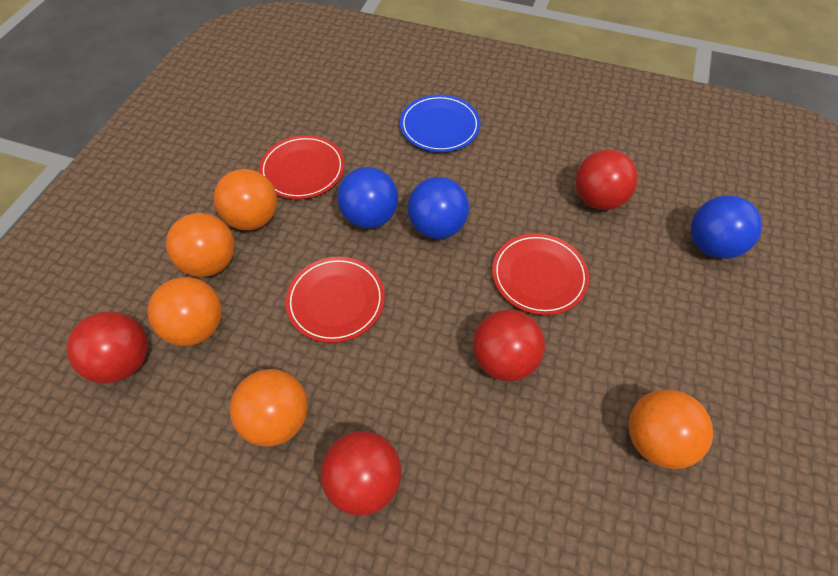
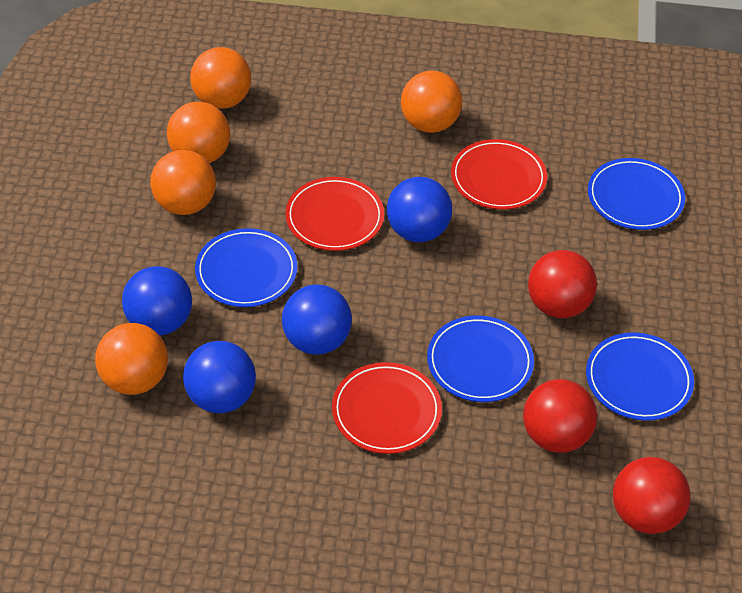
blue ball: [337,167,398,229] [407,177,469,239] [691,195,762,259] = 3 -> [122,266,192,335] [183,341,256,413] [282,284,352,355] [387,177,452,242] = 4
blue plate: [400,95,480,152] = 1 -> [195,228,298,307] [427,316,534,402] [586,332,694,421] [588,158,685,230] = 4
red ball: [66,311,148,383] [321,431,401,516] [473,310,545,381] [575,150,638,210] = 4 -> [523,379,597,453] [528,250,597,318] [613,457,690,534] = 3

